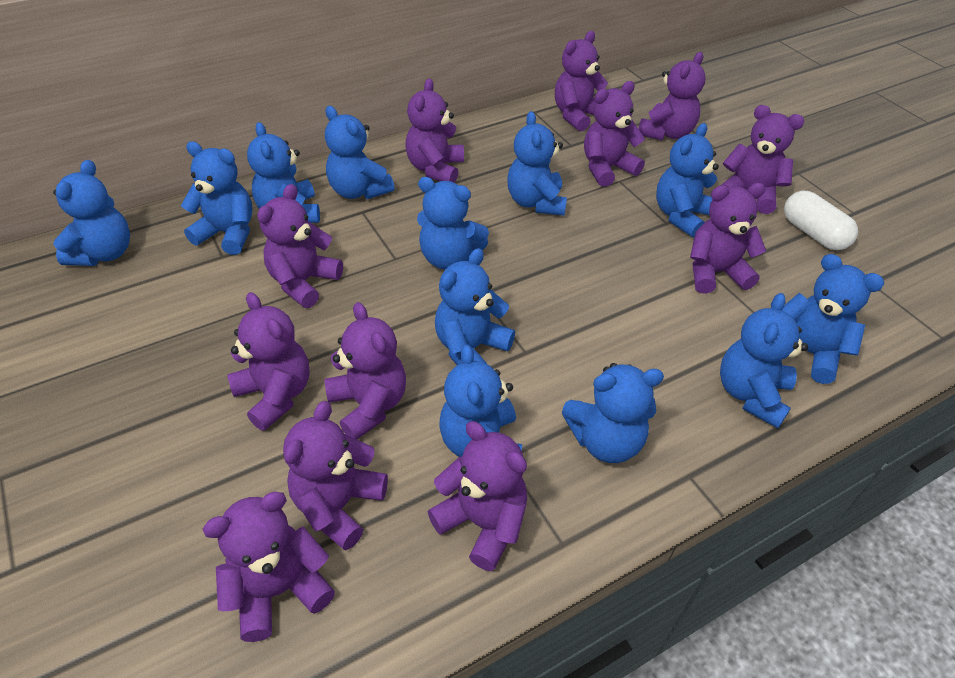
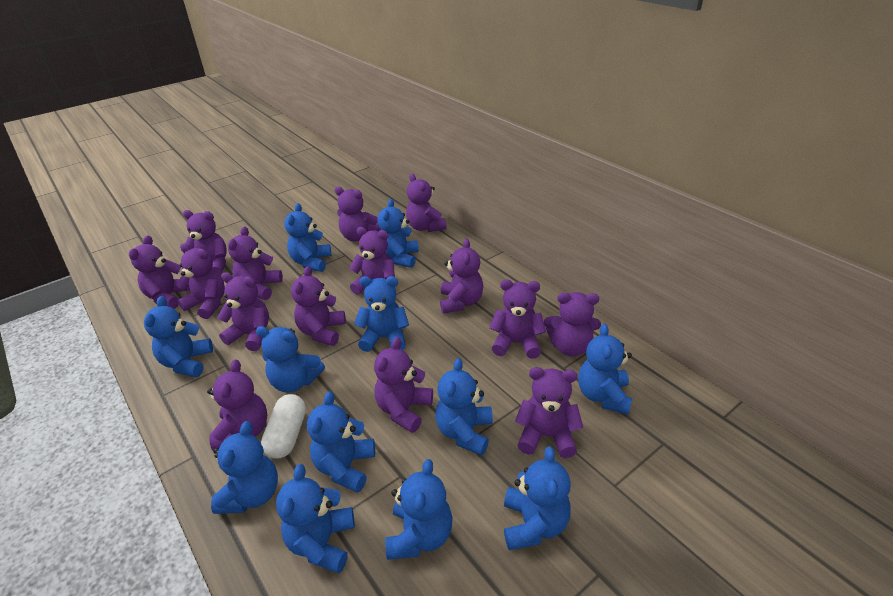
purple teddy bear: [203,492,335,642] [227,292,310,431] [257,184,343,308] [283,401,388,550] [324,302,406,439] [405,79,464,183] [428,421,527,571] [555,31,608,132] [584,81,645,187] [638,52,705,141] [690,183,766,294] [722,105,804,214] = 12 -> [129,235,190,309] [176,243,225,319] [183,210,227,275] [207,359,267,451] [217,272,269,351] [228,227,283,300] [291,266,346,346] [335,187,381,241] [349,227,395,295] [374,337,433,433] [406,174,447,232] [440,239,483,314] [489,280,546,359] [515,367,583,458] [544,292,601,356] = 15

